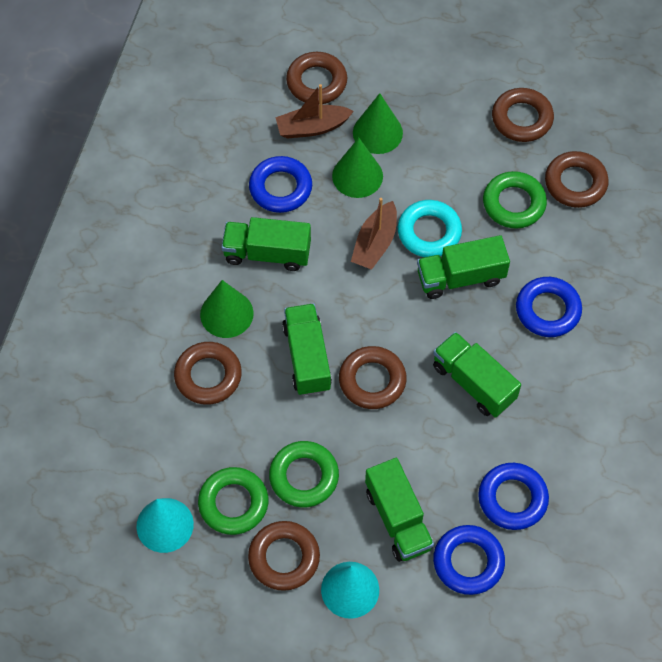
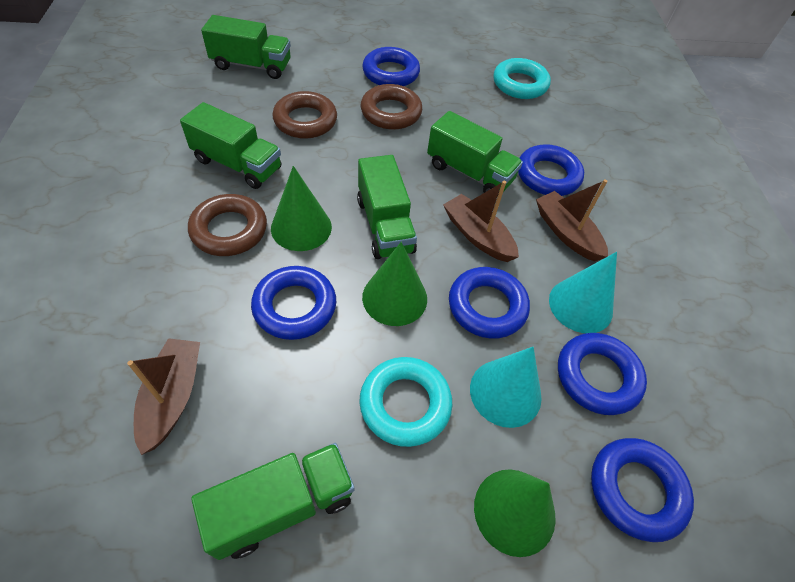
blue ring: [249,156,312,213] [433,525,505,595] [478,463,549,530] [516,277,582,337] = 4 -> [251,266,336,340] [362,47,420,86] [449,267,530,339] [518,144,584,196] [558,333,647,415] [591,438,694,542] = 6
brown boat: [275,84,354,139] [351,198,397,270] = 2 -> [127,338,200,455] [443,181,519,262] [536,179,608,262] = 3
brown ring: [174,342,242,405] [248,521,320,591] [286,52,347,105] [339,346,407,409] [492,88,554,142] [545,151,609,208] = 6 -> [188,194,267,256] [272,91,337,139] [361,84,422,130] = 3
green ring: [198,467,268,535] [269,441,339,507] [483,171,547,228] = 3 -> none = 0
turquoise ring: [398,200,462,257] = 1 -> [359,357,452,447] [494,58,551,99] = 2

